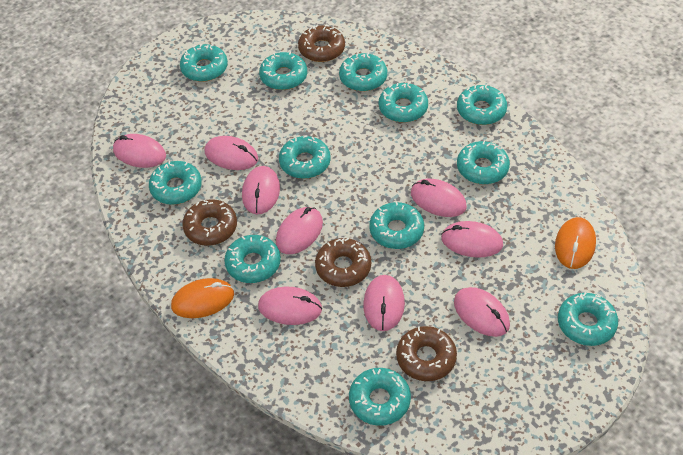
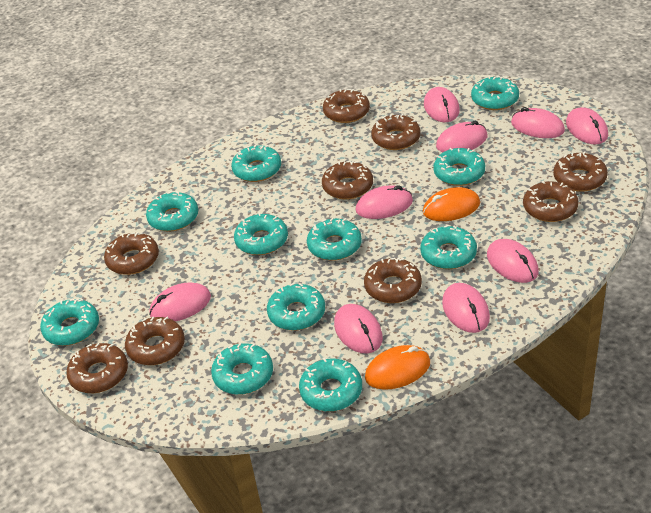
brown donut: [182,199,237,246] [298,25,345,62] [315,238,371,287] [396,326,457,381] = 4 -> [66,343,128,393] [104,232,159,275] [125,317,185,365] [322,161,373,200] [323,89,370,123] [364,258,422,303] [371,114,421,150] [523,181,579,222] [553,151,608,192] = 9
turquoise donut: [149,160,202,205] [180,44,228,82] [224,235,281,283] [259,52,307,90] [279,135,331,179] [339,52,387,91] [349,368,411,426] [369,201,424,249] [379,82,428,123] [457,84,507,125] [457,141,510,184] [558,292,618,346] = 12 -> [40,299,99,346] [146,191,198,232] [211,343,273,395] [231,145,281,182] [234,213,288,255] [267,283,325,331] [299,358,362,412] [307,218,362,261] [420,225,477,269] [433,148,485,186] [471,76,519,110] = 11

